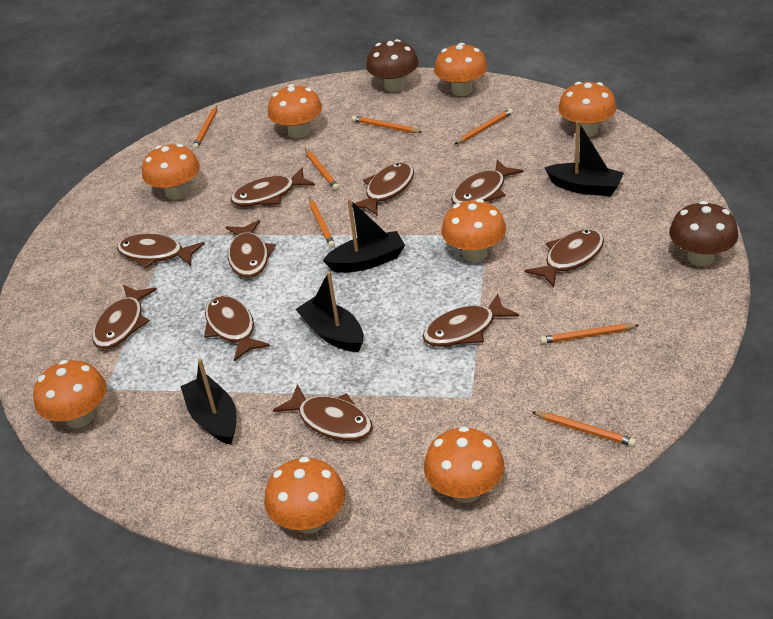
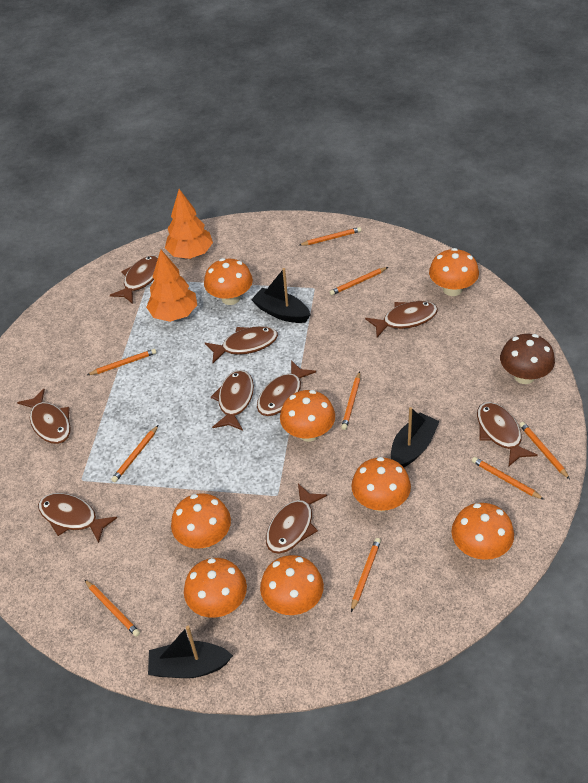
black boat: [180,359,237,445] [295,272,363,352] [323,199,405,273] [545,121,624,196] = 4 -> [148,626,233,678] [251,268,311,323] [391,407,440,467] = 3
brown fish: [92,285,157,349] [117,234,205,269] [204,295,270,361] [226,220,276,278] [231,168,315,207] [273,384,373,441] [352,162,414,216] [422,294,519,347] [451,159,524,205] [524,229,604,288] = 10 -> [17,389,71,444] [38,493,117,543] [110,255,158,304] [205,326,278,363] [211,370,254,431] [257,360,316,416] [266,484,327,554] [365,301,438,337] [477,402,538,466] = 9
brown mushroom: [366,39,419,92] [669,201,738,266] = 2 -> [500,334,555,384] = 1
orange pencil: [193,106,217,150] [305,149,339,190] [309,198,335,248] [352,116,422,133] [455,109,513,144] [532,412,636,447] [540,324,639,344] = 7 -> [84,579,140,637] [87,349,157,375] [111,425,158,482] [300,227,361,246] [329,267,388,295] [341,371,360,430] [351,538,381,612] [472,457,544,500] [519,422,570,479] = 9
orange tree: none = 0 -> [146,250,197,322] [165,189,213,259] = 2

